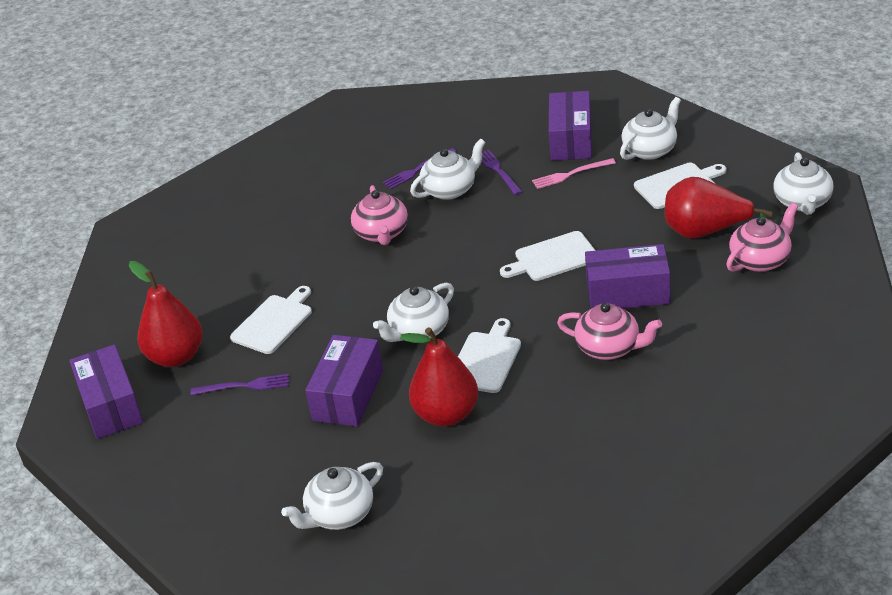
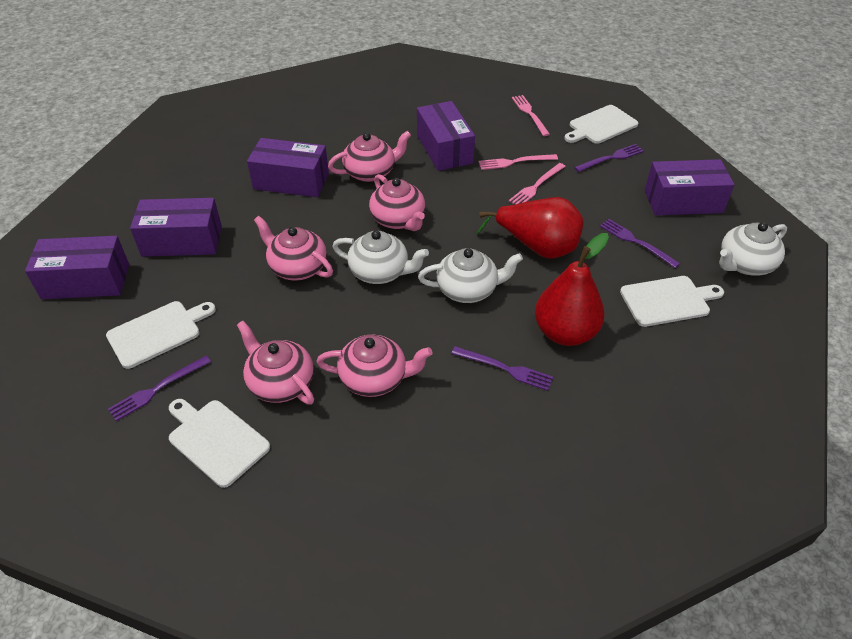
pink fork: [532,158,616,189] = 1 -> [479,154,558,170] [509,163,566,204] [512,95,550,136] = 3
pink teapot: [351,185,408,245] [557,303,662,360] [726,203,798,272] = 3 -> [237,321,314,405] [254,216,333,281] [316,335,432,397] [328,131,411,182] [369,174,425,231] = 5
purple box: [69,344,143,439] [305,335,383,427] [549,91,592,161] [585,244,671,308] = 4 -> [25,236,129,299] [130,198,222,257] [247,138,329,197] [417,101,475,171] [645,159,735,216] = 5
purple fork: [191,374,289,395] [383,148,456,189] [482,150,522,195] = 3 -> [108,356,211,421] [451,346,553,391] [574,144,644,172] [600,219,680,268] = 4
red pear: [129,261,203,367] [400,327,478,427] [665,177,773,239] = 3 -> [477,197,584,259] [535,233,609,346] = 2
white teapot: [281,462,383,530] [373,283,454,342] [410,138,486,200] [620,97,681,160] [773,152,834,215] = 5 -> [332,230,429,284] [418,248,523,303] [719,222,787,276] = 3

